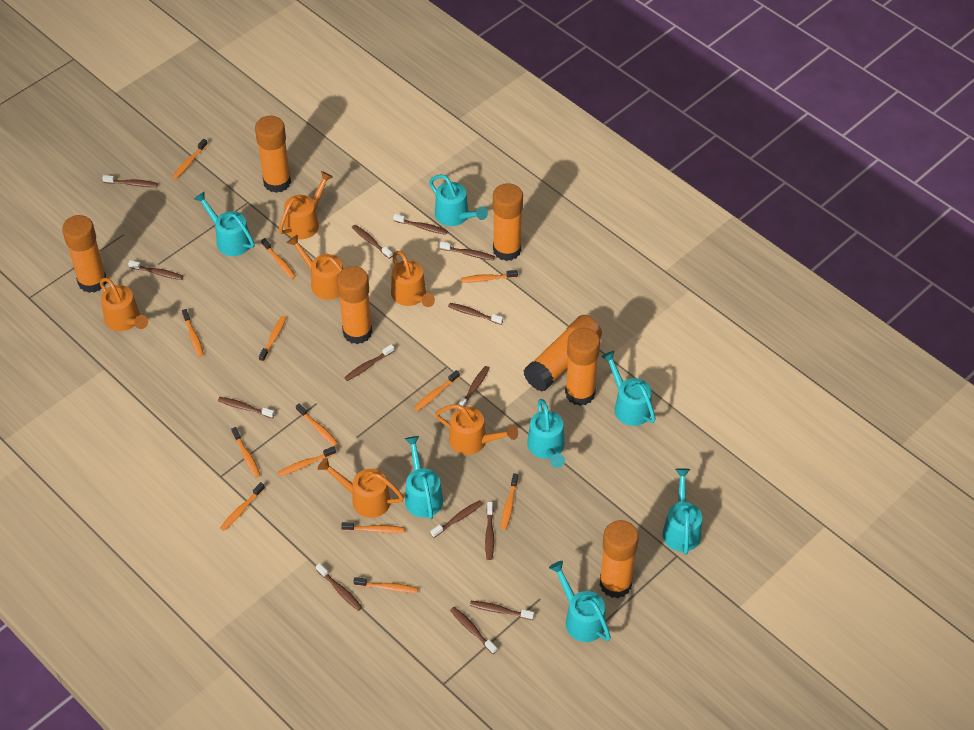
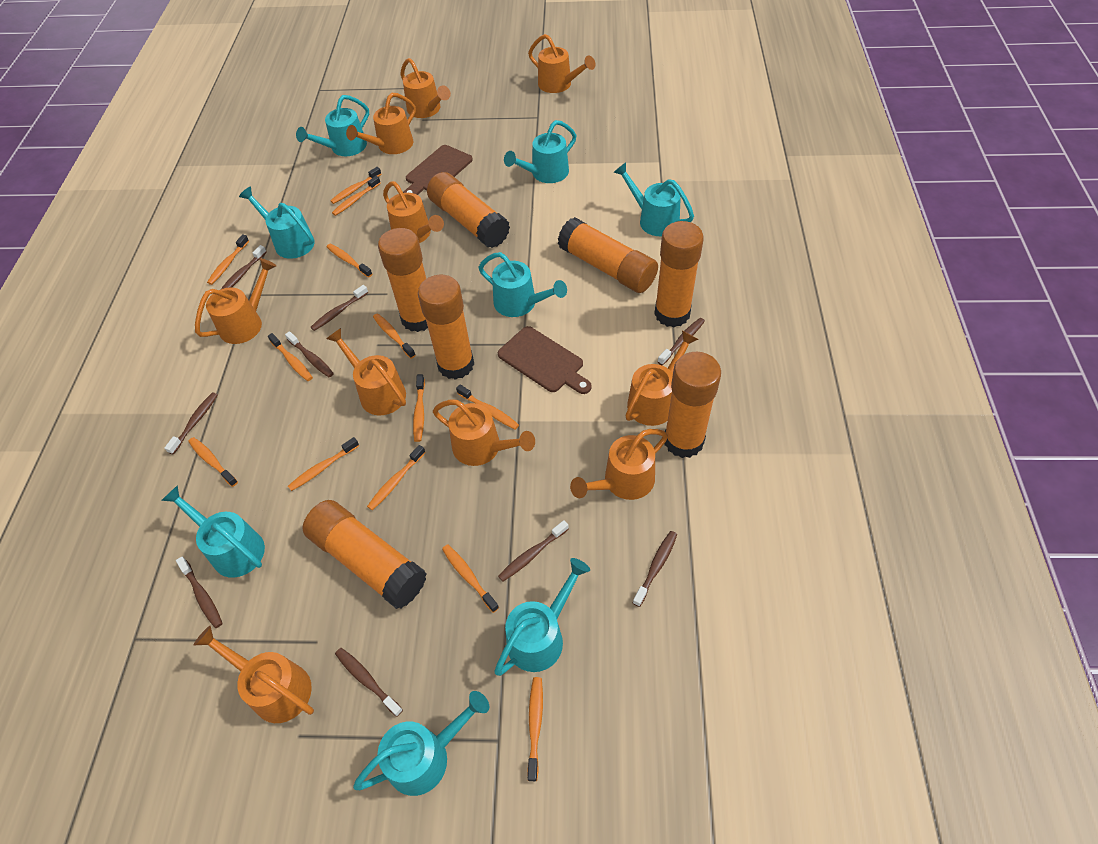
brown cutting board: none = 0 -> [403,145,473,195] [498,326,592,394] = 2
brown toothbrush: [102,175,158,187] [128,260,183,280] [218,397,274,418] [316,563,362,611] [344,344,394,381] [352,225,392,259] [393,214,447,235] [431,500,483,538] [439,241,495,261] [448,303,503,325] [450,607,497,654] [457,366,490,409] [470,601,534,620] [485,502,494,560] = 14 -> [164,392,218,455] [176,557,223,628] [220,245,267,290] [285,331,334,377] [310,285,368,331] [335,648,403,717] [498,520,569,582] [633,531,677,607] [658,318,705,365] = 9
orange watering can: [100,278,148,331] [279,171,333,239] [287,235,343,300] [318,458,404,518] [391,251,435,307] [435,404,518,455] = 6 -> [194,626,314,723] [195,258,276,344] [326,328,406,415] [346,93,416,154] [383,181,444,243] [400,58,451,118] [433,400,535,466] [528,34,595,93] [570,429,668,500] [625,331,698,426] = 10
turquoise watering can: [194,191,255,256] [405,436,443,519] [429,174,488,226] [527,399,565,468] [549,561,611,642] [601,351,656,426] [663,468,702,555] = 7 -> [161,485,265,578] [239,187,315,259] [296,95,369,156] [353,691,489,796] [478,252,567,317] [494,558,590,676] [504,120,576,183] [614,162,694,236] = 8

